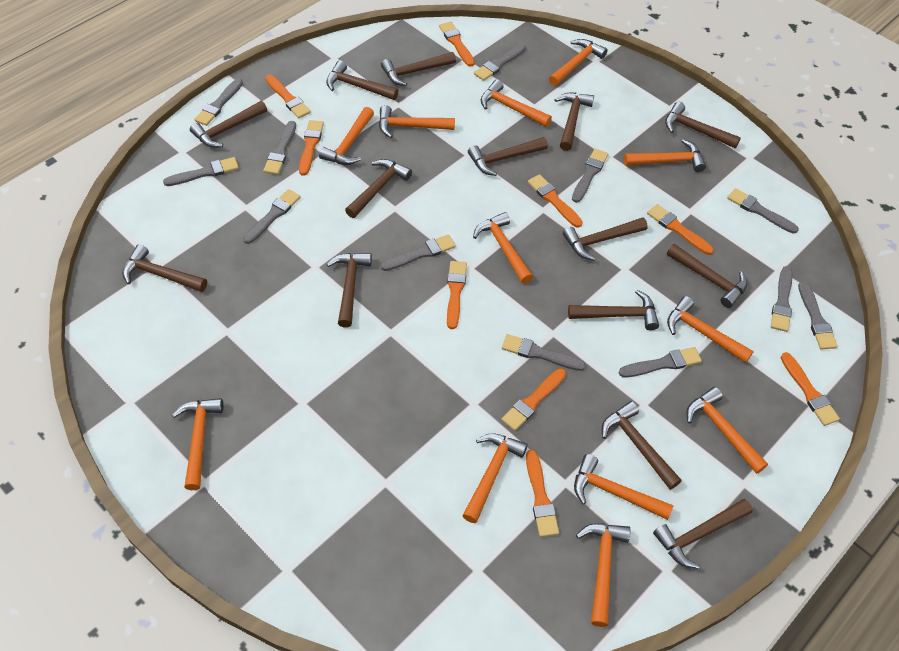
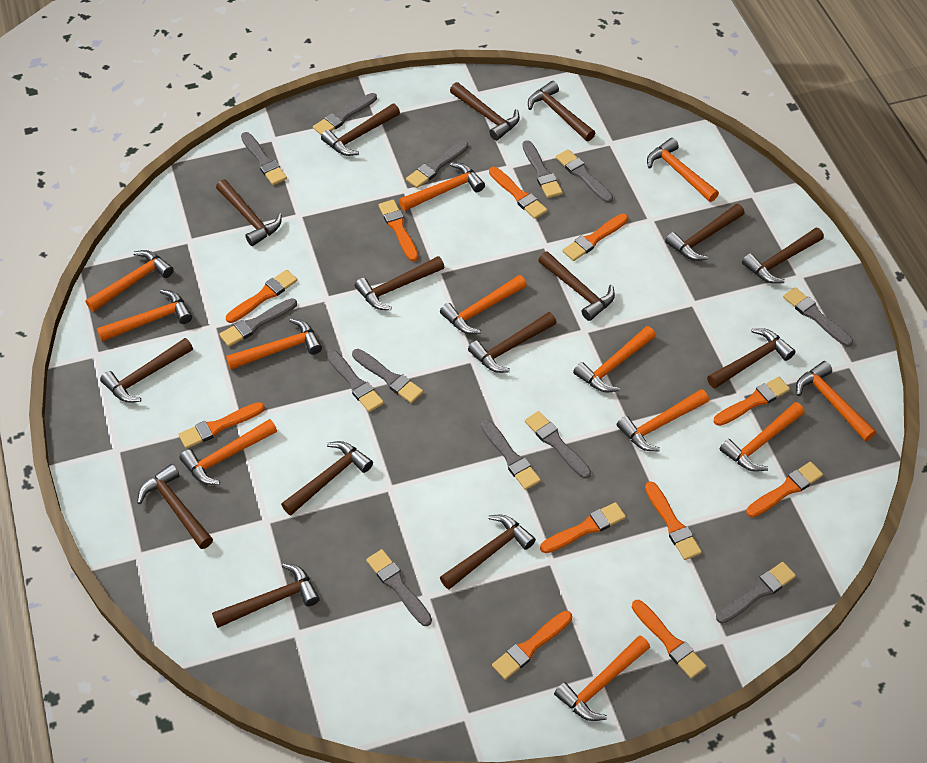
brown hammer: [122,244,207,292] [190,101,267,148] [326,60,398,100] [327,253,372,328] [345,159,412,218] [381,52,456,86] [468,137,548,176] [554,93,594,151] [563,217,648,261] [568,290,659,330] [602,401,682,490] [653,499,753,569] [665,102,741,148] [667,244,747,308] = 14 -> [100,338,193,403] [137,464,213,549] [212,563,320,628] [216,180,282,246] [281,441,373,515] [321,103,400,156] [355,256,444,310] [440,515,536,589] [450,82,520,141] [468,312,557,373] [528,81,595,141] [538,252,615,321] [665,204,745,261] [707,328,796,389] [742,228,824,284] = 15
grey brush: [163,157,239,186] [194,79,243,126] [243,189,301,244] [263,121,296,175] [380,234,456,271] [474,44,526,81] [502,334,586,371] [572,149,608,203] [619,347,702,377] [727,188,799,234] [771,266,793,332] [798,281,838,350] = 12 -> [219,298,297,347] [241,132,287,185] [313,93,377,135] [325,348,384,412] [352,349,423,403] [366,549,432,626] [406,141,469,188] [481,419,541,490] [522,140,563,198] [525,411,591,479] [556,149,613,203] [716,562,796,624] [783,287,853,347] = 13
orange brush: [266,75,311,118] [299,120,324,176] [439,22,475,67] [447,261,467,329] [501,368,566,431] [526,450,559,537] [528,174,583,228] [647,204,714,255] [781,352,840,426] = 9 -> [178,402,265,449] [226,270,298,323] [379,199,418,262] [489,167,547,219] [492,611,572,680] [540,502,626,553] [562,213,628,261] [632,600,706,679] [645,481,702,560] [714,377,790,426] [746,462,823,517] = 11

